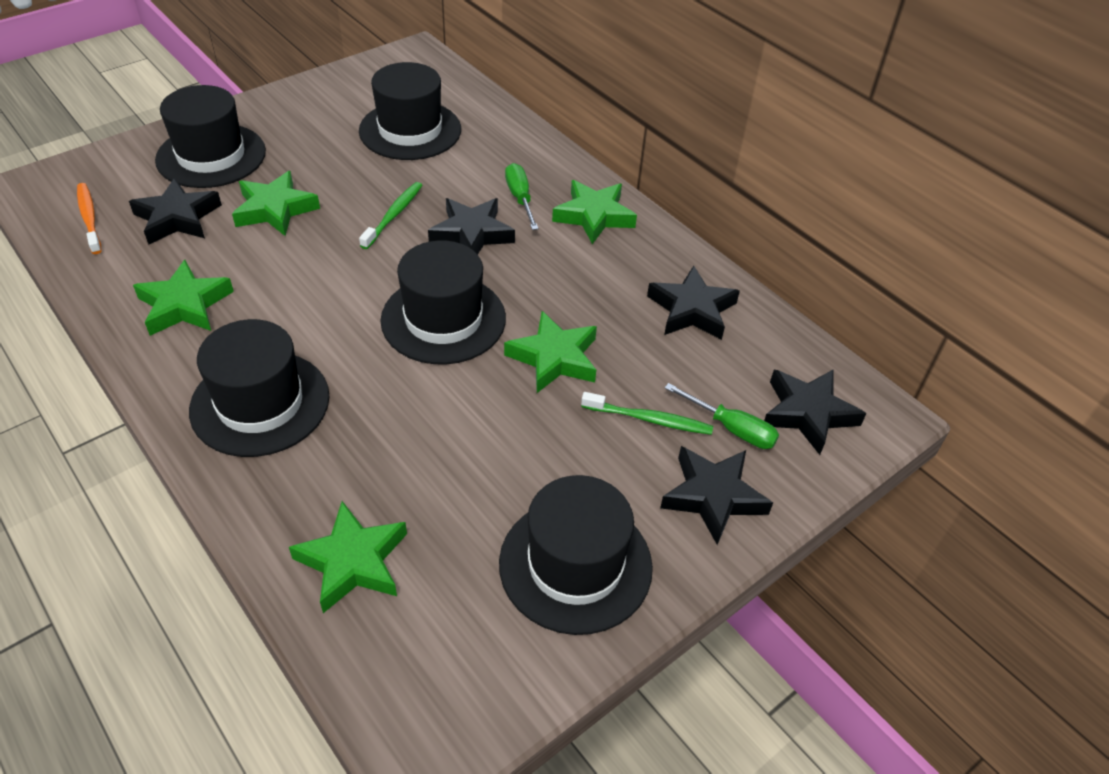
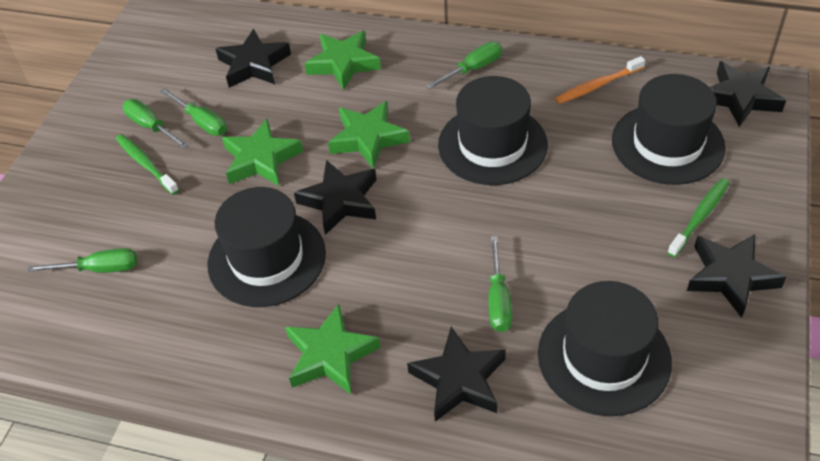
black hat: [155,85,266,188] [189,319,330,457] [359,62,461,160] [381,240,506,364] [499,475,653,635] = 5 -> [207,187,326,307] [438,76,548,185] [538,281,672,416] [612,74,726,185] = 4
green screwdriver: [505,163,539,230] [665,383,779,449] = 2 -> [28,248,137,273] [123,99,189,149] [160,88,227,136] [425,42,502,89] [489,236,512,332] = 5
green star: [133,260,234,336] [232,171,320,236] [289,501,407,613] [504,311,597,393] [552,180,637,244] = 5 -> [222,119,303,186] [285,304,381,394] [304,31,381,90] [328,101,410,169] = 4

